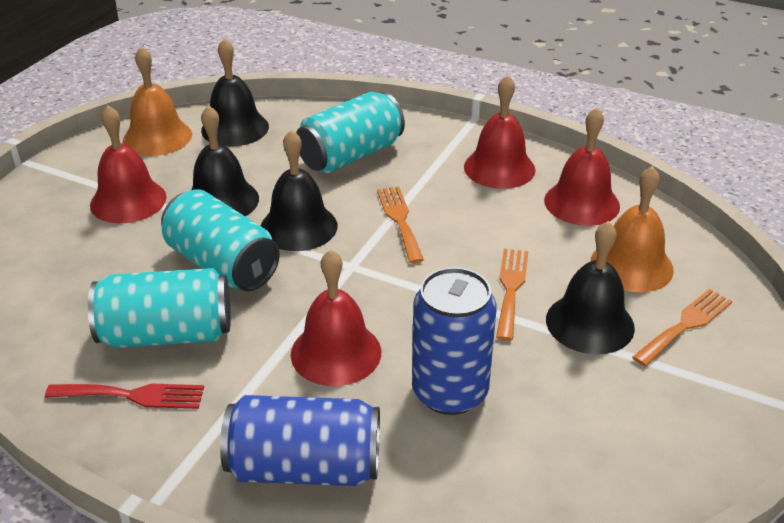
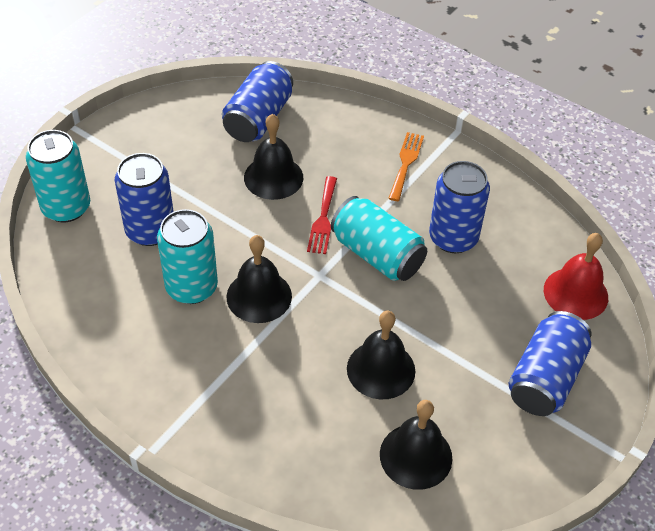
blue can: [220,395,380,486] [412,267,497,415] = 2 -> [115,153,174,246] [222,61,293,142] [429,161,490,253] [509,311,591,416] = 4
orange bell: [123,46,192,156] [591,166,674,292] = 2 -> none = 0
orange fork: [377,186,424,263] [496,249,528,341] [632,289,732,366] = 3 -> [388,132,424,201] = 1
red bell: [90,105,166,223] [291,249,381,386] [464,75,536,189] [544,107,620,226] = 4 -> [544,233,608,320] = 1

